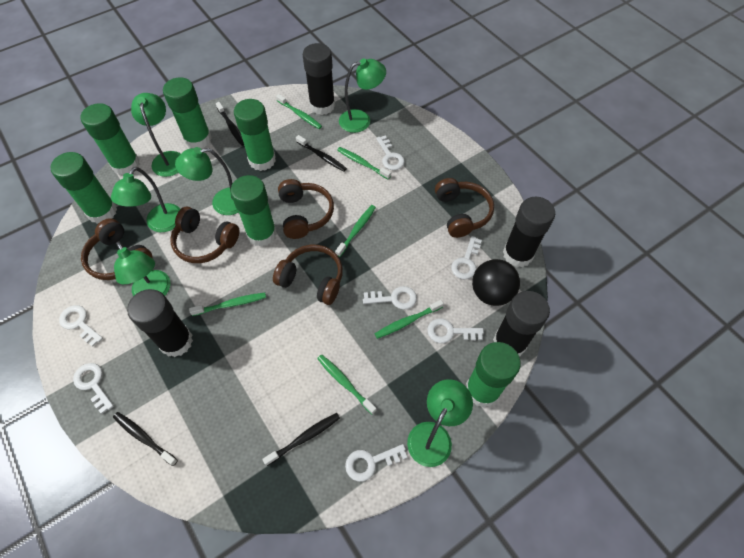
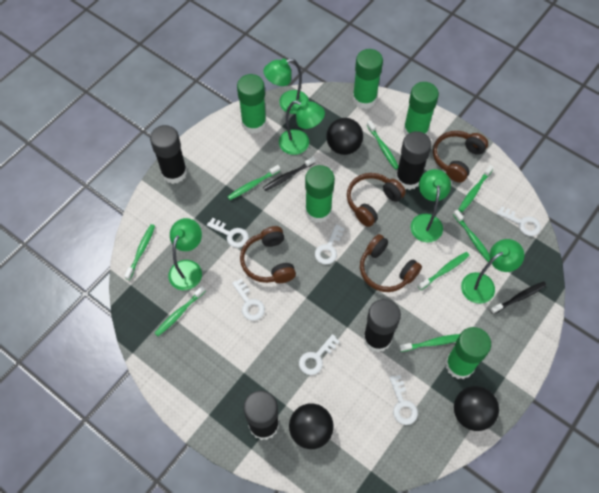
black ball: [472,259,520,306] = 1 -> [289,403,334,449] [326,118,363,155] [454,386,499,431] = 3
black toothbrush: [113,412,178,466] [216,102,244,146] [262,413,340,466] [296,135,347,172] = 4 -> [263,157,316,191] [490,281,547,314] = 2
brown headphones: [81,218,153,280] [170,207,239,263] [273,245,343,305] [278,179,334,239] [435,178,494,238] = 5 -> [240,226,296,283] [347,173,406,227] [360,234,422,292] [433,131,488,183] = 4
green glue stick: [50,152,117,224] [81,103,140,175] [163,77,212,148] [230,175,277,247] [234,99,276,171] [466,342,521,408] = 6 -> [237,74,266,134] [305,165,335,223] [352,49,383,109] [403,82,439,136] [445,327,491,379] = 5
green lamp: [111,167,180,232] [114,241,170,296] [131,93,181,177] [175,147,239,215] [339,58,386,133] [407,379,473,467] = 6 -> [168,218,202,290] [263,58,309,114] [279,101,325,155] [410,169,451,242] [461,239,524,304] = 5
green toothbrush: [189,293,266,316] [276,94,322,129] [317,354,376,414] [335,205,376,257] [337,147,391,180] [375,300,444,339] = 6 -> [124,224,155,280] [155,286,205,336] [228,165,280,200] [367,121,398,169] [399,334,460,352] [418,252,470,290] [453,210,490,262] [458,165,494,212] = 8
white key: [59,305,103,347] [73,363,114,414] [345,444,407,482] [363,286,417,310] [376,135,405,170] [427,319,484,343] [451,236,482,279] = 7 -> [207,218,249,248] [232,279,265,321] [299,334,340,375] [315,224,345,264] [389,375,418,425] [497,206,541,236] = 6

